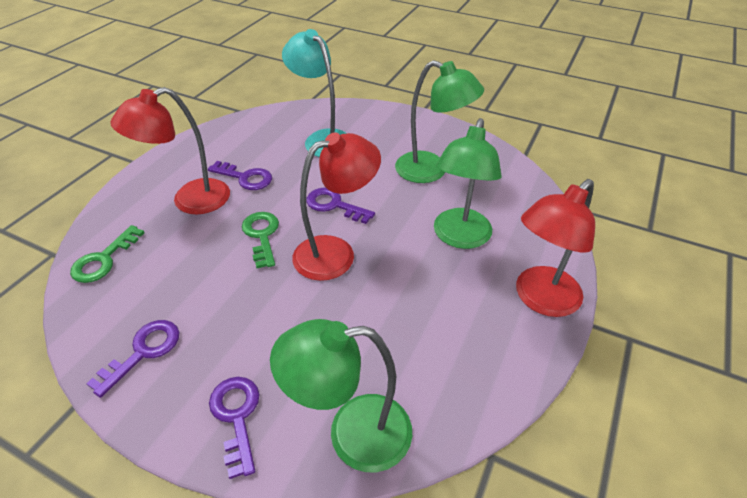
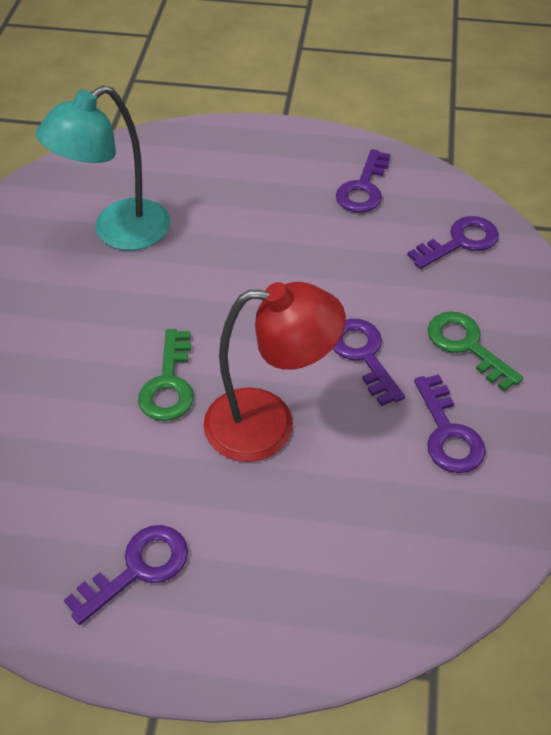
green lamp: [270,319,412,472] [395,60,484,183] [434,118,502,249] = 3 -> none = 0
purple key: [86,320,180,398] [208,161,272,190] [209,377,259,479] [306,188,375,224] = 4 -> [64,525,188,625] [333,319,405,406] [336,149,390,213] [407,216,499,269] [414,374,486,473] = 5
red lamp: [110,87,230,214] [292,132,381,281] [516,179,595,317] = 3 -> [203,282,346,462] = 1

